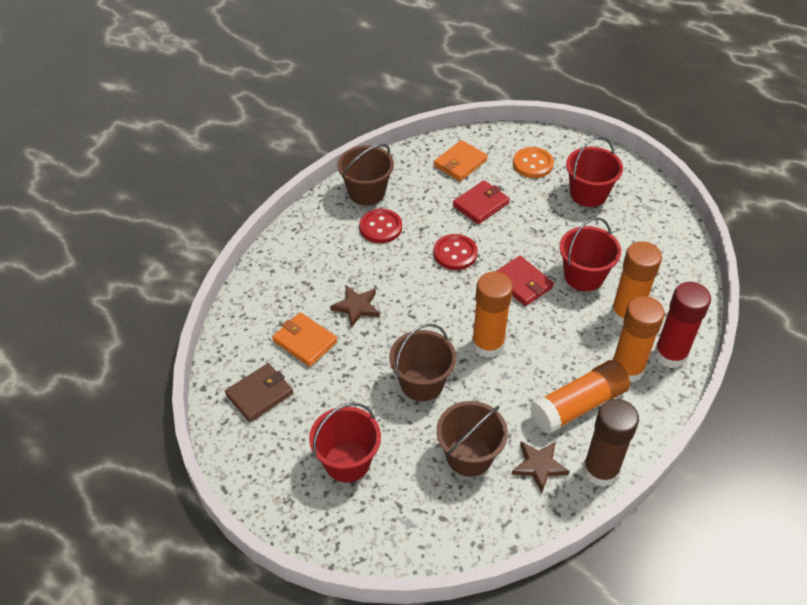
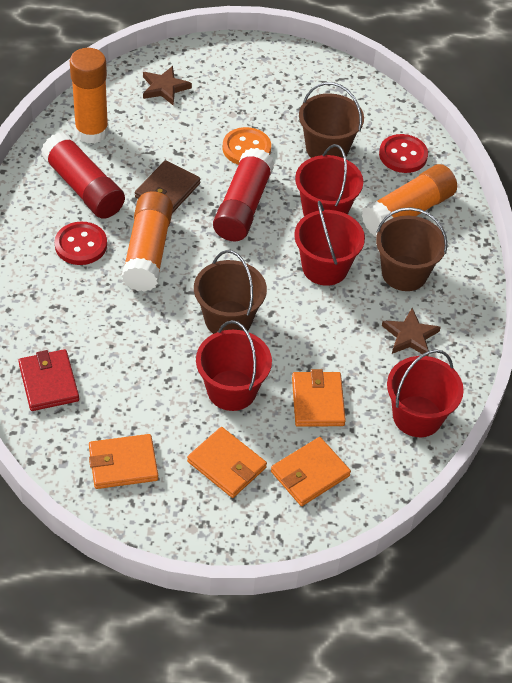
brown glue stick: [583,399,639,487] = 1 -> none = 0
orange glue stick: [472,272,513,358] [530,360,630,434] [611,241,662,325] [612,296,665,382] = 4 -> [70,48,109,144] [122,191,173,292] [362,164,457,237] = 3
orange wallet: [272,312,337,367] [434,140,488,181] = 2 -> [89,434,158,489] [187,427,267,498] [271,437,351,506] [292,369,346,427] = 4
red bucket: [309,403,381,482] [560,217,621,291] [566,136,623,207] = 3 -> [196,320,272,411] [294,201,365,286] [295,144,363,216] [387,349,464,437] = 4
red glue stick: [654,282,711,368] = 1 -> [41,132,125,219] [213,148,275,242] = 2
red wallet: [453,180,510,224] [495,256,554,306] = 2 -> [18,349,79,411] = 1

